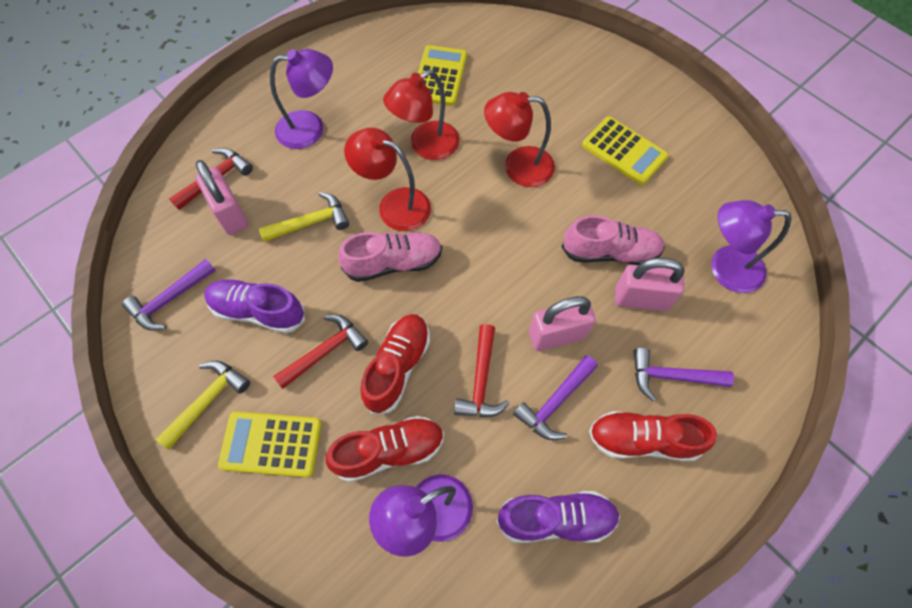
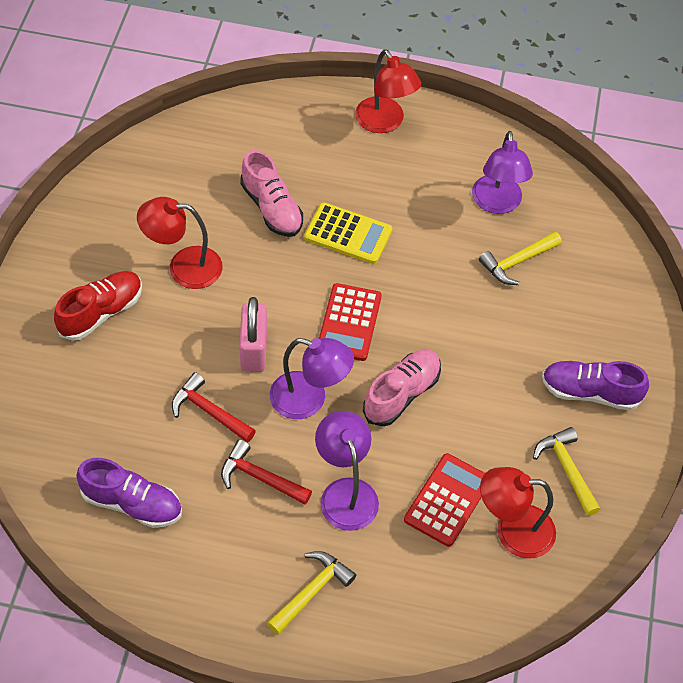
pink padlock: [195,160,248,235] [529,296,596,351] [615,258,685,311] = 3 -> [239,297,267,372] = 1
purple hammer: [122,259,216,331] [513,355,598,440] [633,348,734,402] = 3 -> none = 0
red calculator: none = 0 -> [319,283,382,361] [404,453,485,547] = 2
red hammer: [169,148,253,210] [273,315,368,389] [454,324,510,417] = 3 -> [172,372,256,443] [221,439,312,505] = 2
red shoe: [326,416,444,482] [360,314,430,415] [589,411,717,461] = 3 -> [54,271,142,341] = 1
yellow calculator: [218,411,322,477] [418,45,467,106] [582,116,669,185] = 3 -> [304,202,392,264] = 1
yellow hammer: [155,361,250,450] [259,192,349,242] = 2 -> [267,551,356,635] [479,232,562,285] [533,427,601,516] = 3

